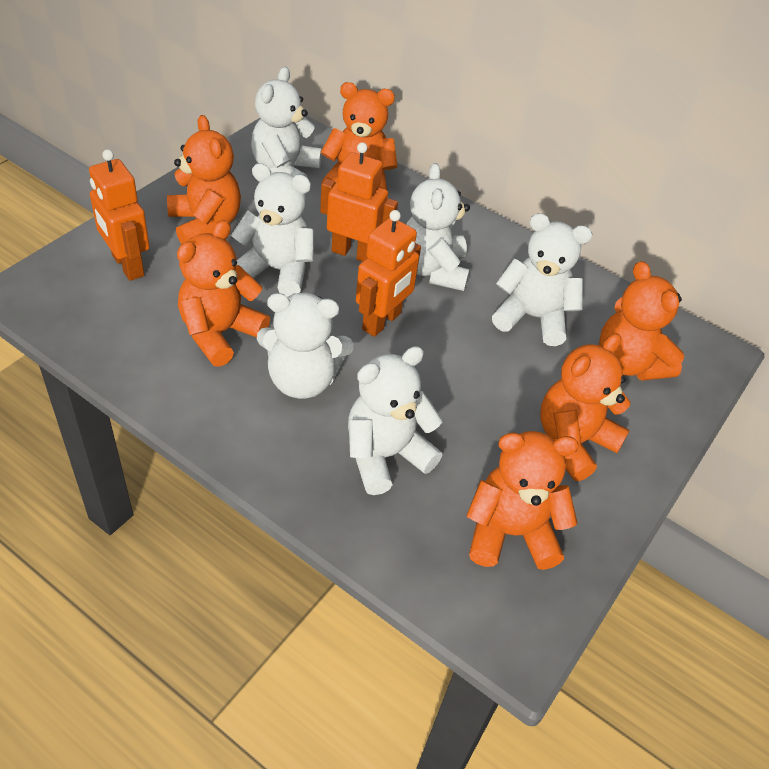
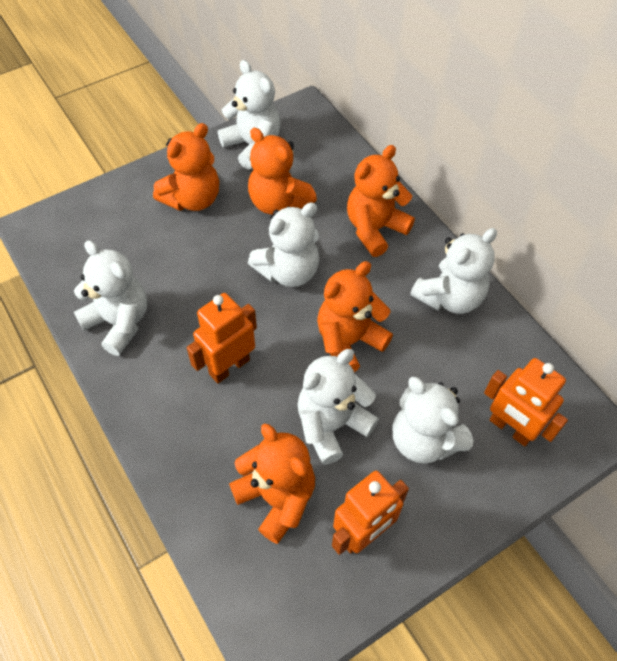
orange teddy bear: [167,115,241,244] [177,220,270,367] [321,82,398,190] [466,431,579,570] [540,333,631,481] [599,261,684,381] = 6 -> [153,123,219,211] [229,423,315,544] [248,128,317,215] [317,261,393,372] [347,145,415,257] = 5

